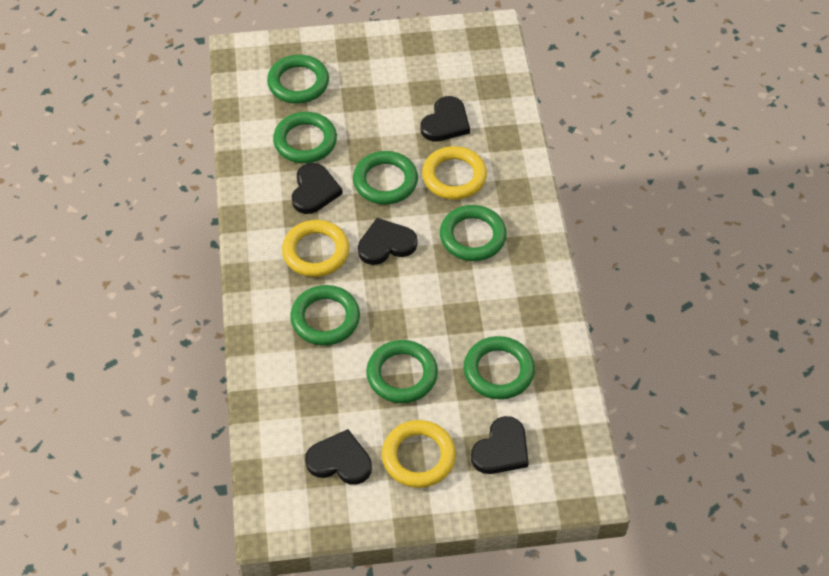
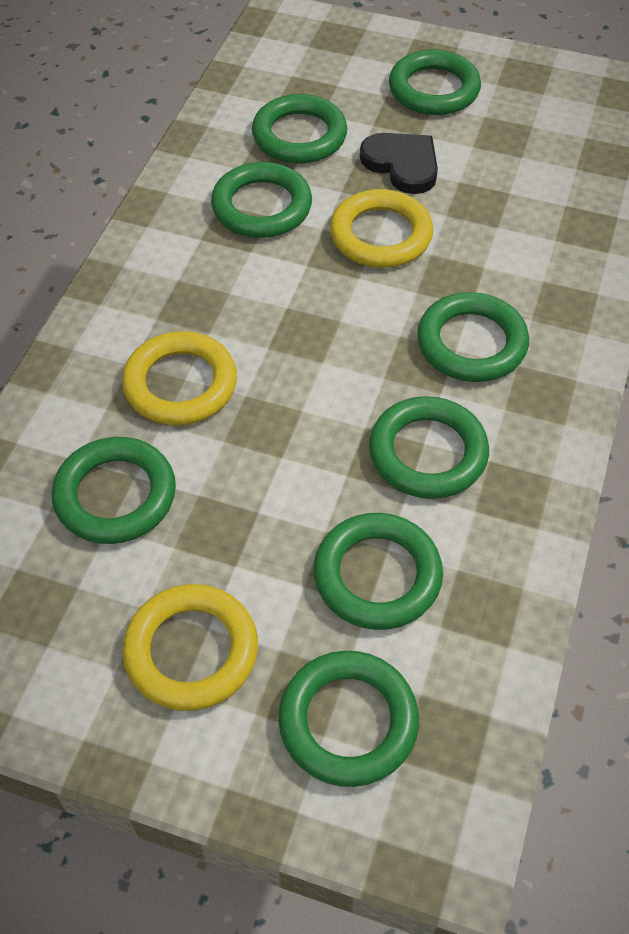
black heart: [292,163,343,214] [305,429,372,485] [358,218,417,265] [420,96,470,142] [471,416,529,474] = 5 -> [360,133,438,194] = 1
green ring: [267,55,329,104] [273,112,337,163] [290,285,360,346] [353,151,418,205] [366,340,438,403] [440,205,507,261] [464,336,535,400] = 7 -> [52,437,176,544] [211,162,312,238] [252,94,347,164] [278,651,419,787] [314,513,443,630] [369,396,489,499] [389,49,481,115] [417,292,529,382] = 8

